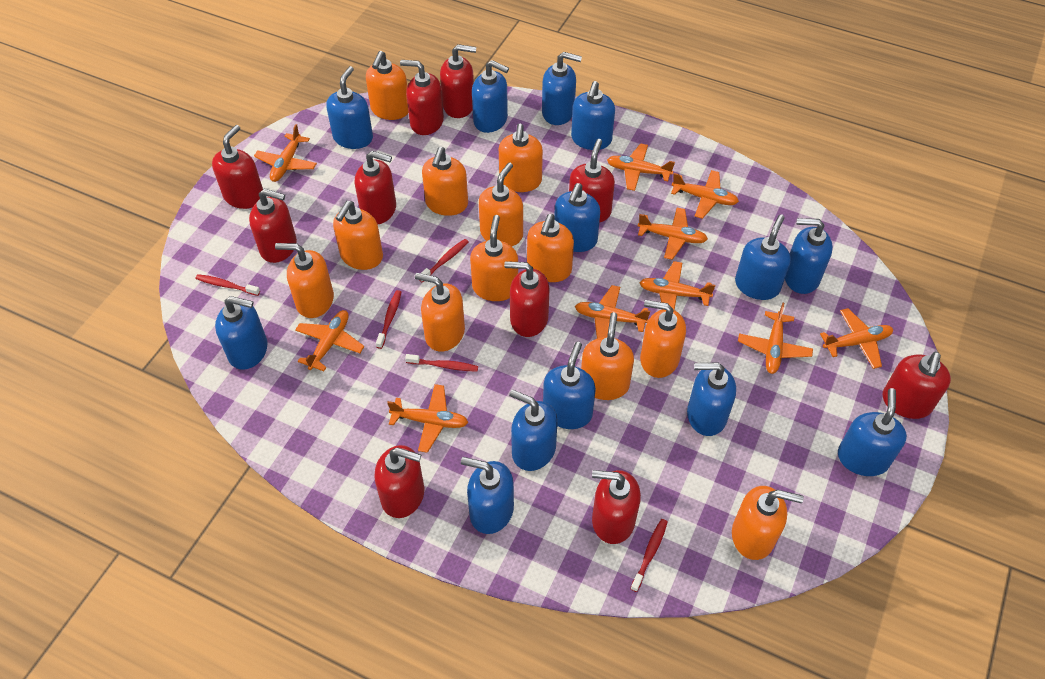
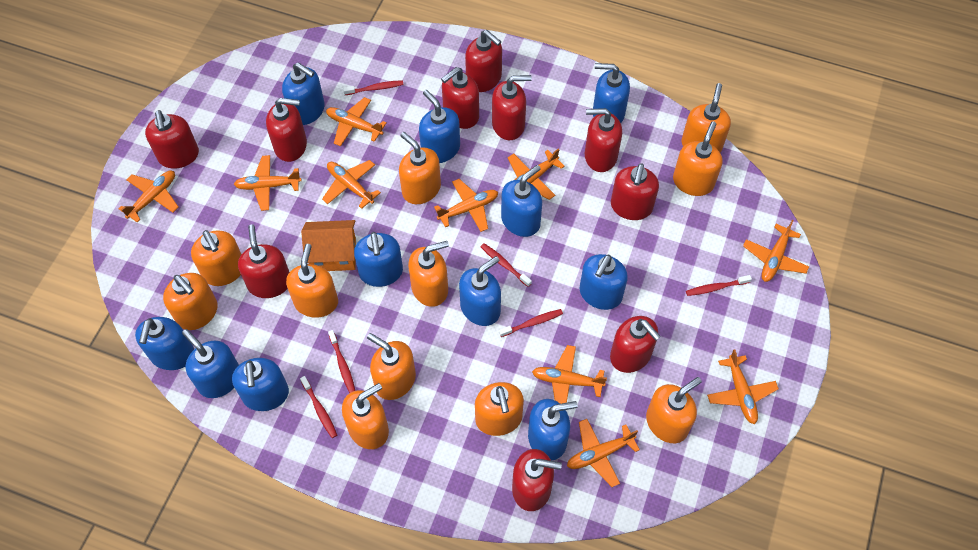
blue soap dispenser: [215,296,268,370] [326,66,373,149] [461,457,514,534] [472,60,509,133] [509,390,558,471] [542,52,582,125] [543,342,596,429] [554,183,600,252] [571,81,615,150] [687,363,736,436] [735,214,791,300] [785,218,833,294] [838,388,907,476] = 13 -> [135,317,194,370] [182,329,239,398] [232,358,289,411] [282,63,325,125] [354,232,403,287] [419,90,460,163] [459,256,501,326] [501,165,542,237] [528,399,578,460] [580,254,628,310] [593,63,630,123] = 11
orange house: none = 0 -> [301,220,356,271] = 1
orange soap dispenser: [275,243,334,318] [333,201,383,270] [366,51,409,120] [415,273,465,352] [422,147,468,216] [470,215,518,301] [479,163,523,246] [499,124,543,192] [527,214,574,282] [581,312,634,400] [640,300,686,378] [732,486,804,560] = 12 -> [163,273,218,330] [191,230,241,286] [286,244,338,318] [342,383,389,449] [367,333,416,400] [399,132,441,204] [408,241,449,307] [475,382,524,436] [646,377,702,443] [673,121,723,196] [681,83,731,152] = 11
red toothbrush: [195,274,260,296] [376,290,401,349] [405,354,478,372] [419,239,469,283] [630,519,667,592] = 5 -> [300,376,337,438] [328,330,355,393] [343,80,403,95] [481,243,532,287] [499,309,563,337] [686,275,752,296] = 6

